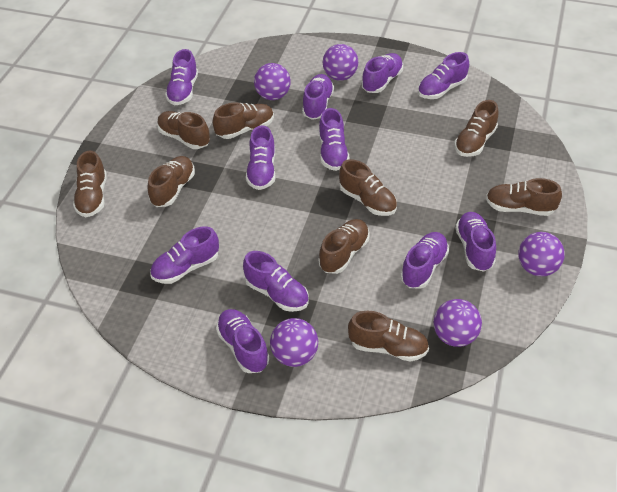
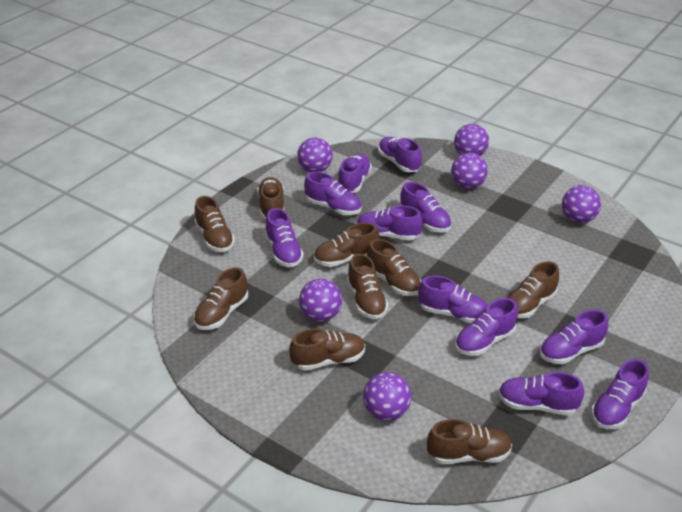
purple ball: [254,63,291,100] [270,318,318,367] [322,44,358,81] [434,299,482,347] [518,232,564,276] = 5 -> [297,138,333,172] [299,279,342,322] [363,372,411,421] [451,153,488,189] [454,124,489,156] [562,185,601,223] = 6

